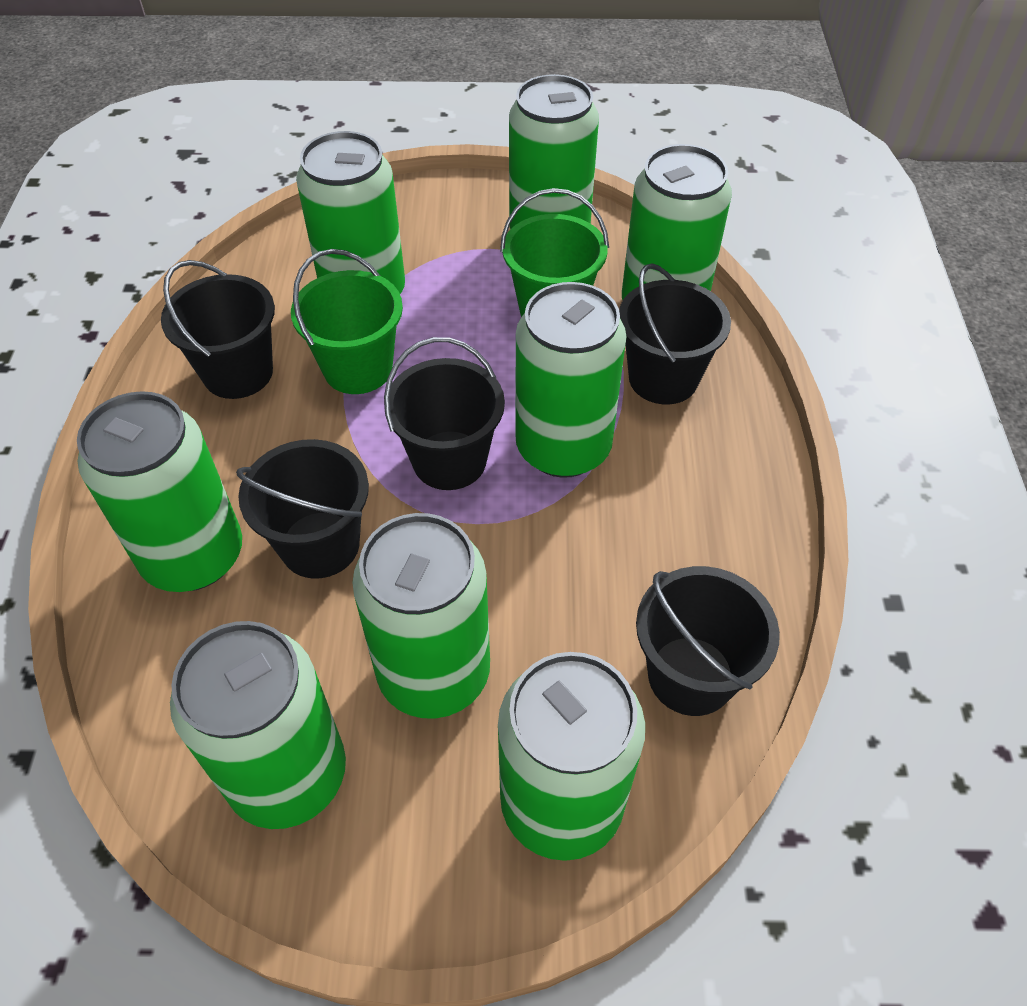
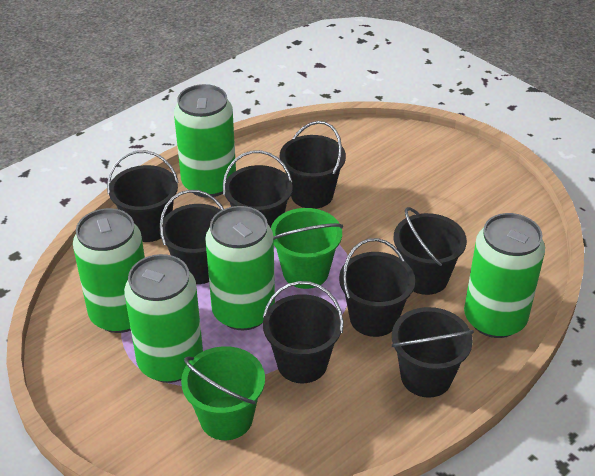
black bucket: [161,260,275,399] [236,439,369,579] [384,337,505,490] [619,263,731,404] [636,566,780,716] = 5 -> [107,150,179,242] [159,190,224,284] [223,150,293,228] [263,281,343,383] [280,121,346,209] [339,238,415,337] [392,307,474,398] [394,207,467,295] = 8
green can: [77,391,242,592] [170,621,346,829] [296,131,405,294] [353,513,490,719] [498,652,645,861] [509,74,599,229] [515,282,627,478] [622,144,732,300] = 8 -> [73,208,145,333] [124,254,203,383] [174,84,236,198] [205,206,275,330] [464,213,545,338] = 5

